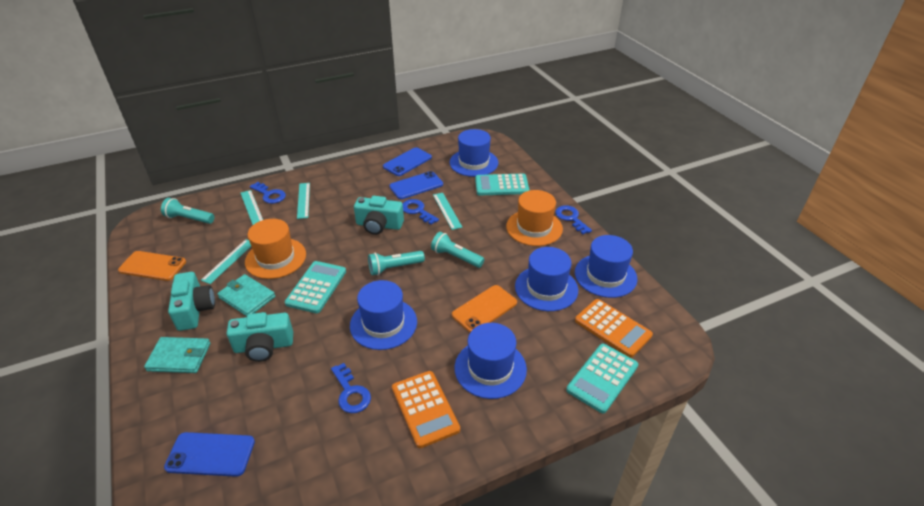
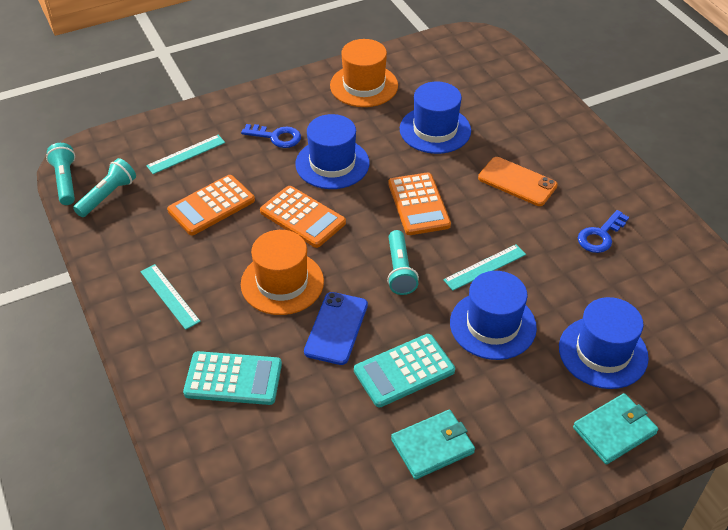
blue hat: [350,280,417,350] [450,129,499,177] [455,323,527,399] [515,247,578,311] [575,235,637,298] = 5 -> [295,114,370,189] [400,82,471,154] [450,271,537,360] [559,297,649,389] = 4
blue key: [250,182,286,204] [331,363,371,413] [403,199,439,225] [555,205,592,234] = 4 -> [241,124,301,148] [578,210,629,253] = 2
blue phone: [164,432,255,477] [383,147,432,176] [389,171,443,199] = 3 -> [304,292,368,365] = 1
orange calculator: [392,371,460,448] [575,299,653,358] = 2 -> [167,175,255,236] [260,186,346,248] [388,172,451,235] = 3
orange phone: [118,251,186,281] [452,285,517,332] = 2 -> [478,157,558,206] = 1
turquoise calculator: [285,261,346,313] [475,174,529,196] [566,343,639,414] = 3 -> [183,351,282,405] [354,334,455,407] = 2
turquoise camera: [168,272,215,331] [227,312,293,362] [354,196,404,235] = 3 -> none = 0
turquoise ruler: [201,239,251,284] [241,190,263,225] [297,183,310,219] [433,193,462,230] = 4 -> [140,264,201,330] [146,135,225,174] [443,244,526,291] = 3

